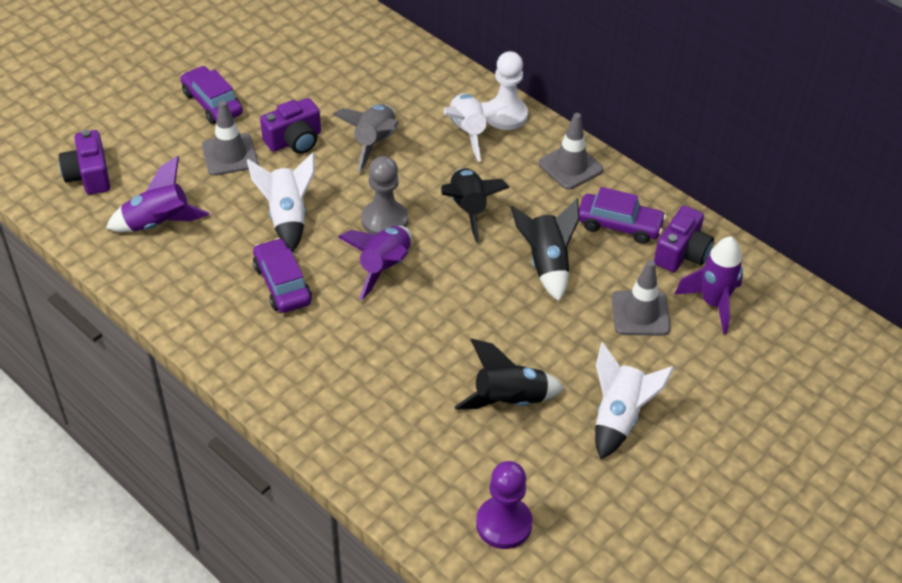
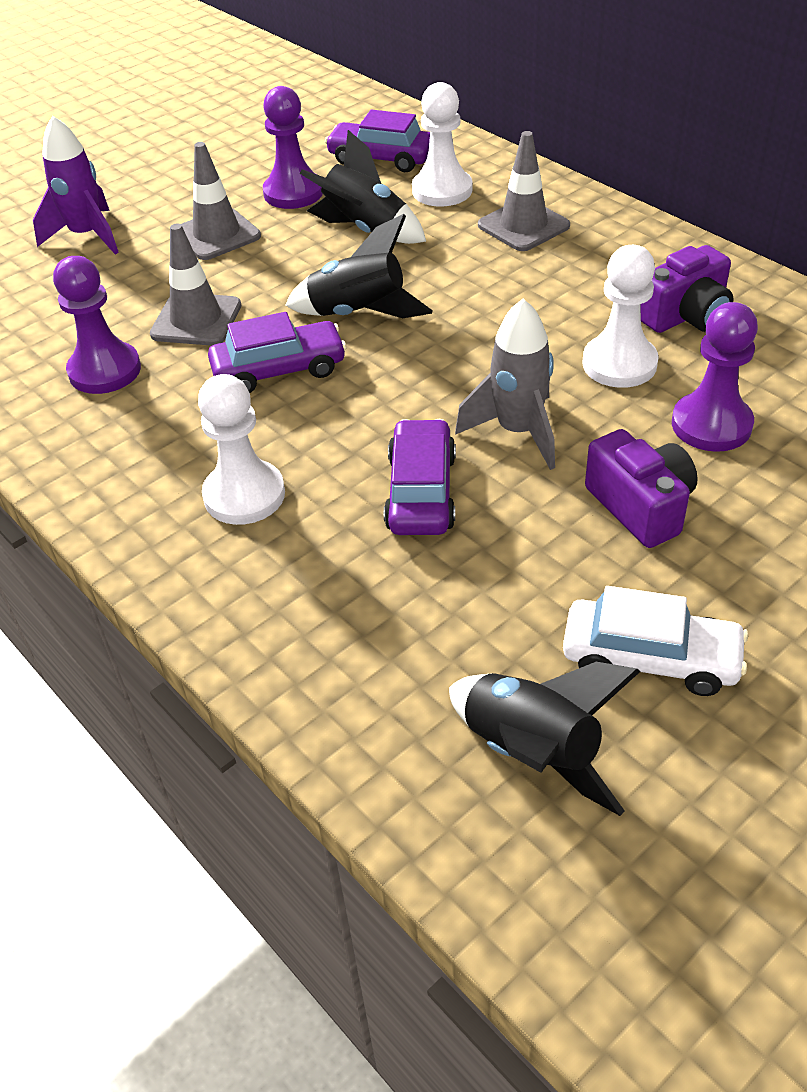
grey pawn: [361,156,408,235] = 1 -> none = 0
purple camera: [59,130,110,195] [260,98,321,154] [654,205,714,272] = 3 -> [585,429,698,548] [641,245,734,333] = 2
purple pawn: [476,461,533,549] = 1 -> [53,256,141,394] [263,86,323,209] [672,302,758,452] = 3
purple rocket: [106,156,210,232] [338,226,412,300] [675,236,743,334] = 3 -> [33,116,119,254] = 1
white car: none = 0 -> [563,586,748,696] = 1
white pawn: [486,51,528,130] = 1 -> [198,374,285,525] [412,82,472,207] [582,245,659,388] = 3
white rocket: [247,152,315,252] [443,93,508,161] [595,342,674,460] = 3 -> none = 0

